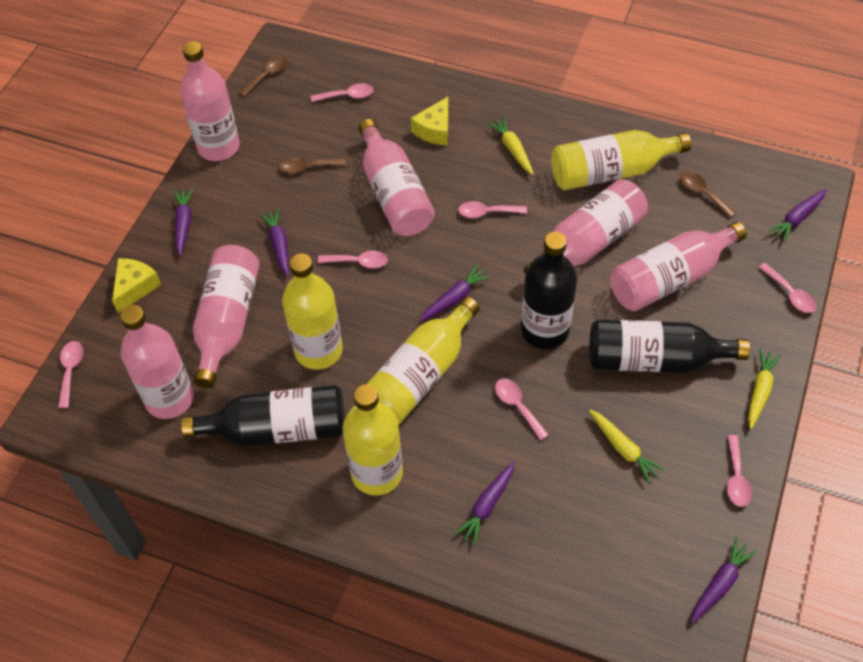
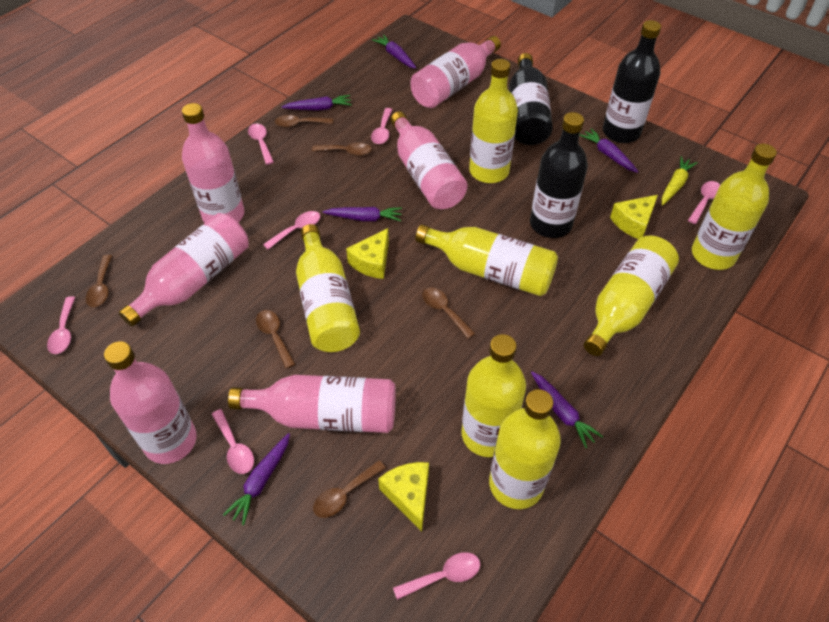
brown spoon: [239,56,287,97] [279,157,346,174] [680,172,736,218] = 3 -> [86,255,112,307] [256,310,295,369] [275,115,333,127] [312,143,372,156] [313,460,386,518] [423,287,476,339] = 6
yellow bottle: [282,254,343,370] [342,384,403,496] [367,297,480,425] [551,130,691,190] = 4 -> [296,224,360,352] [415,224,558,296] [461,334,526,457] [469,59,518,183] [489,389,561,509] [584,236,679,356] [692,144,777,270] = 7
yellow carrot: [487,117,534,175] [589,410,665,483] [748,349,781,429] = 3 -> [662,156,698,205] = 1
yellow cheese: [112,258,161,313] [411,97,449,145] = 2 -> [346,228,389,279] [378,462,429,531] [610,195,658,239] = 3

